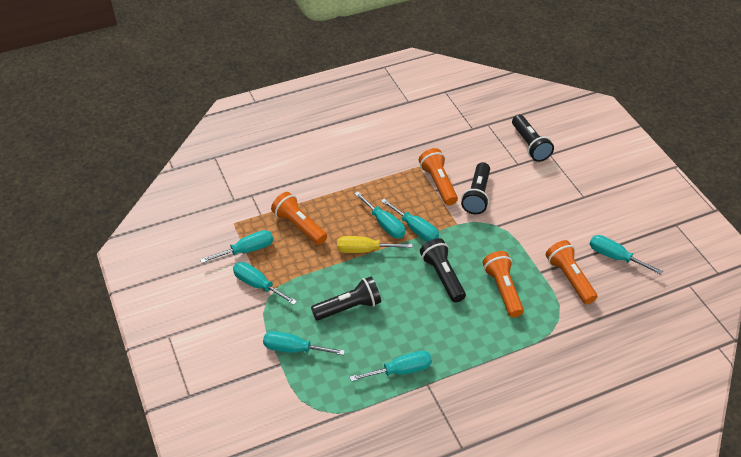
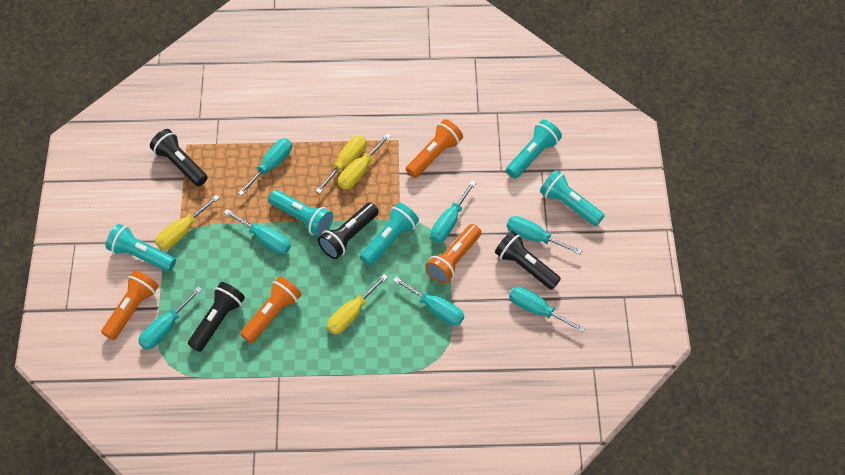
turquoise flashlight: none = 0 -> [106,224,176,272] [268,190,333,237] [360,203,419,266] [506,120,562,179] [540,170,605,226] = 5
yellow screwdriver: [337,236,413,253] = 1 -> [155,195,219,250] [316,135,366,194] [327,274,388,334] [338,134,391,189] = 4

